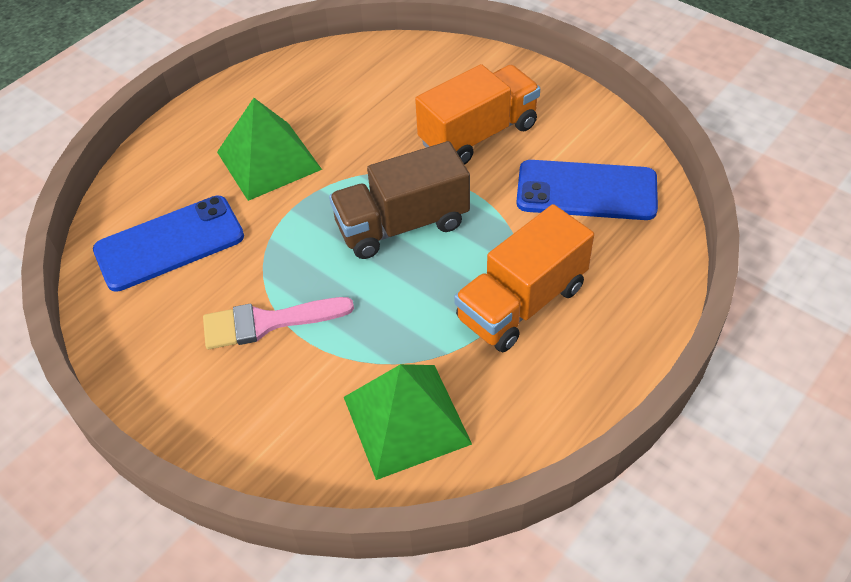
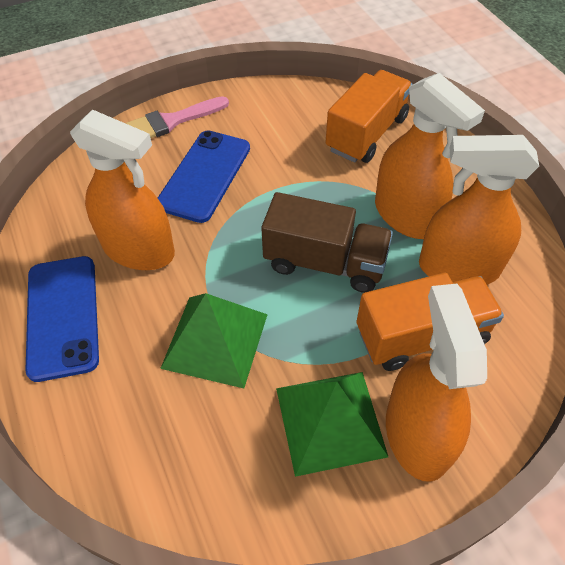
orange spray bottle: none = 0 -> [70,109,175,270] [375,73,485,239] [386,284,487,482] [419,135,539,285] = 4

